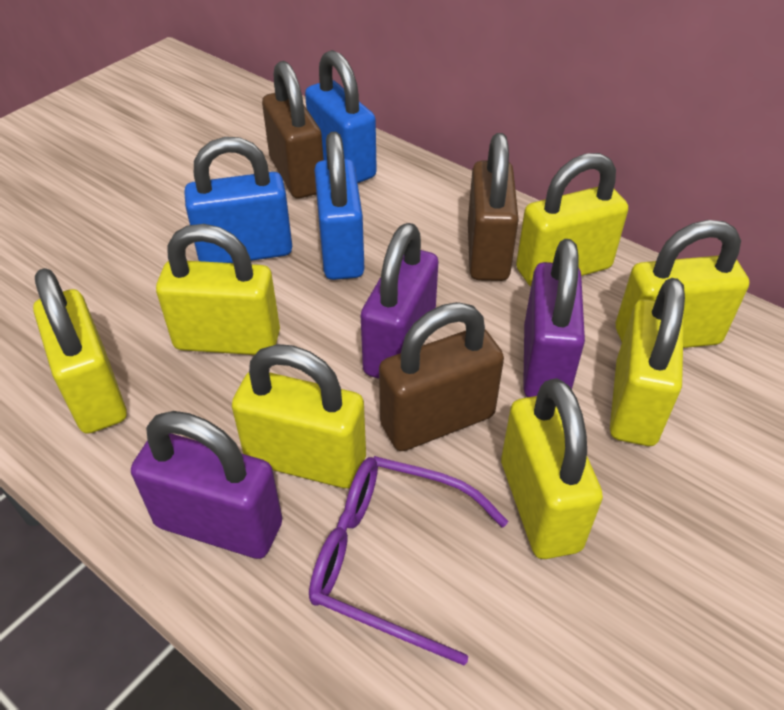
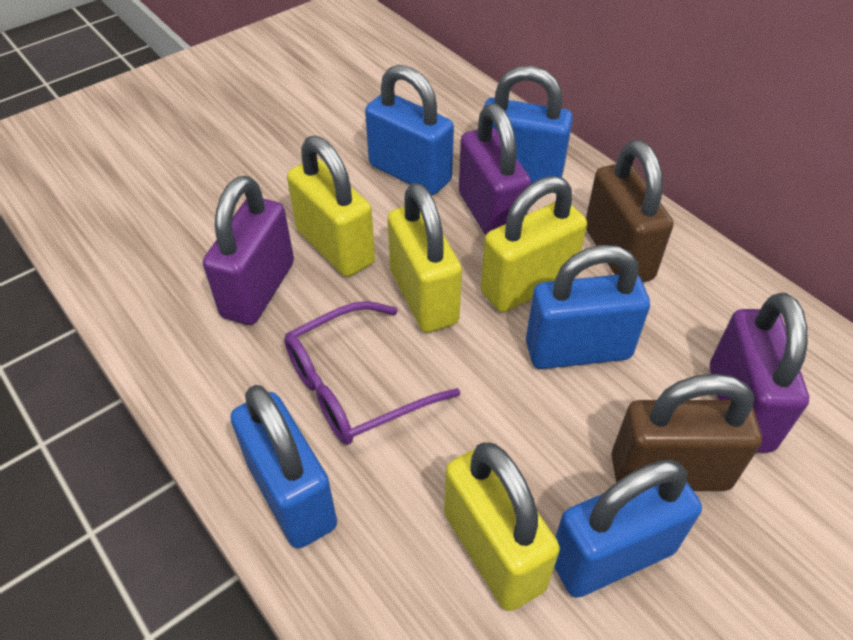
blue padlock: [184,137,292,263] [305,50,377,183] [314,132,364,280] = 3 -> [231,385,337,549] [365,65,454,195] [483,66,573,184] [526,245,650,369] [554,460,702,598] = 5
brown padlock: [262,61,323,198] [379,302,504,451] [468,133,519,281] = 3 -> [586,140,673,282] [611,374,762,491] = 2
yellow padlock: [33,268,127,434] [156,224,280,355] [232,344,366,488] [501,378,603,559] [516,153,628,286] [610,278,685,446] [616,220,749,348] = 7 -> [287,136,375,277] [387,183,462,333] [444,443,560,611] [481,176,587,312] = 4

